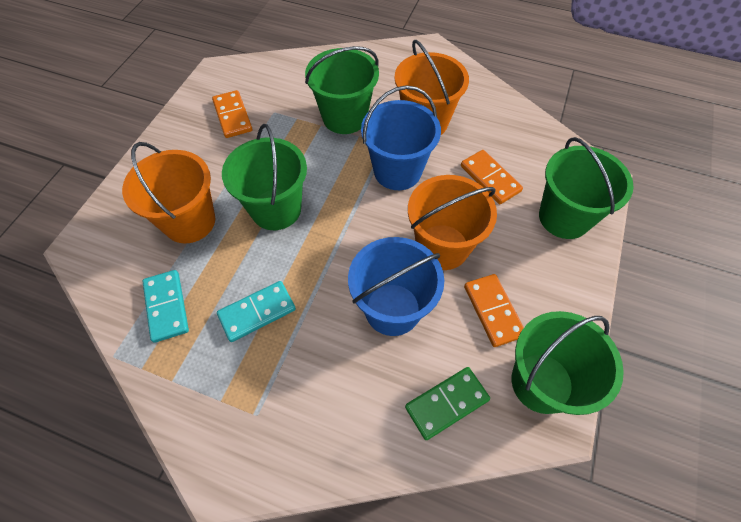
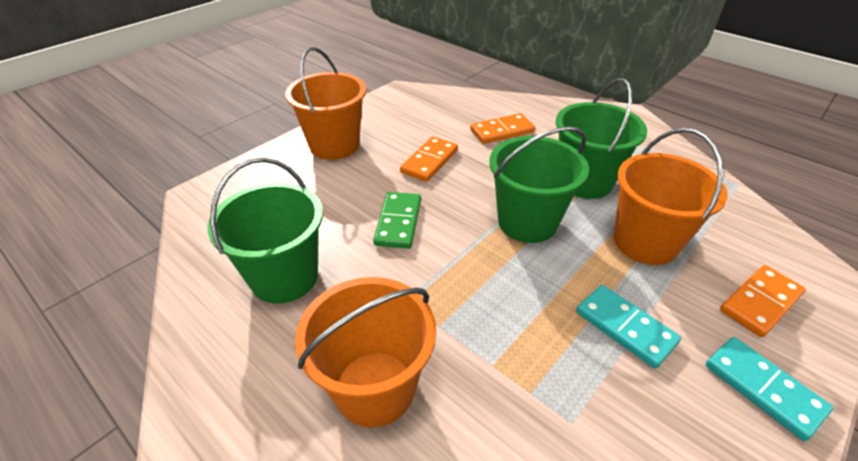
blue bucket: [348,237,444,336] [361,85,441,190] = 2 -> none = 0
green bucket: [222,124,307,230] [305,46,379,134] [512,311,624,415] [539,137,634,239] = 4 -> [208,158,323,304] [489,126,589,243] [556,78,647,199] = 3

